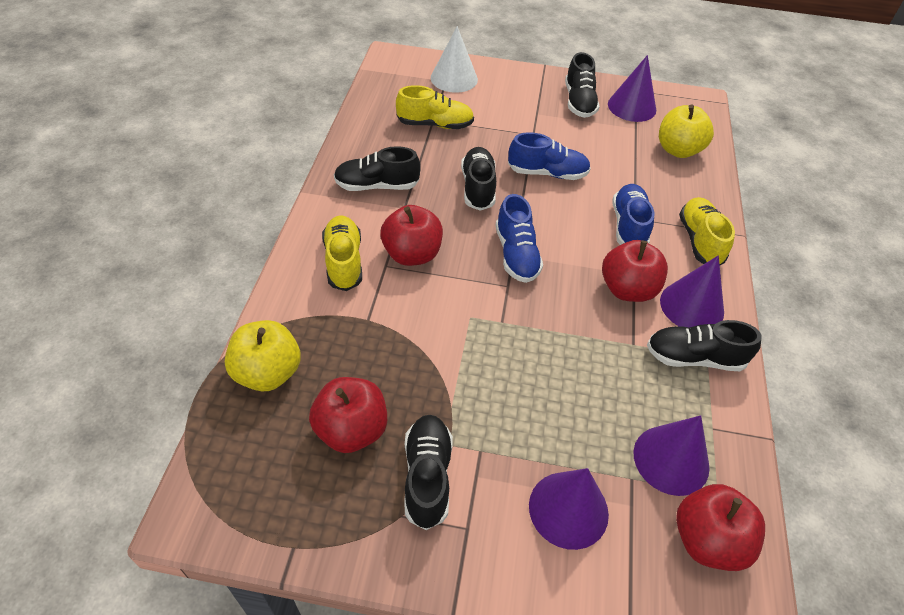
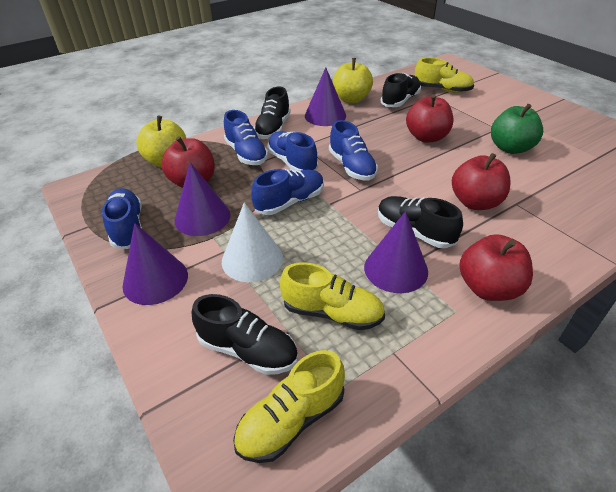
black shoe: [334,146,421,191] [404,415,453,530] [461,147,496,211] [565,52,600,118] [647,320,762,371] = 5 -> [192,294,298,375] [254,87,291,139] [378,196,463,248] [381,73,421,107] = 4
blue shoe: [495,194,543,283] [508,132,591,180] [613,184,654,245] = 3 -> [102,188,142,249] [224,110,268,165] [251,169,324,215] [267,131,318,171] [329,120,378,180] = 5
green apple: none = 0 -> [491,104,543,154] = 1

